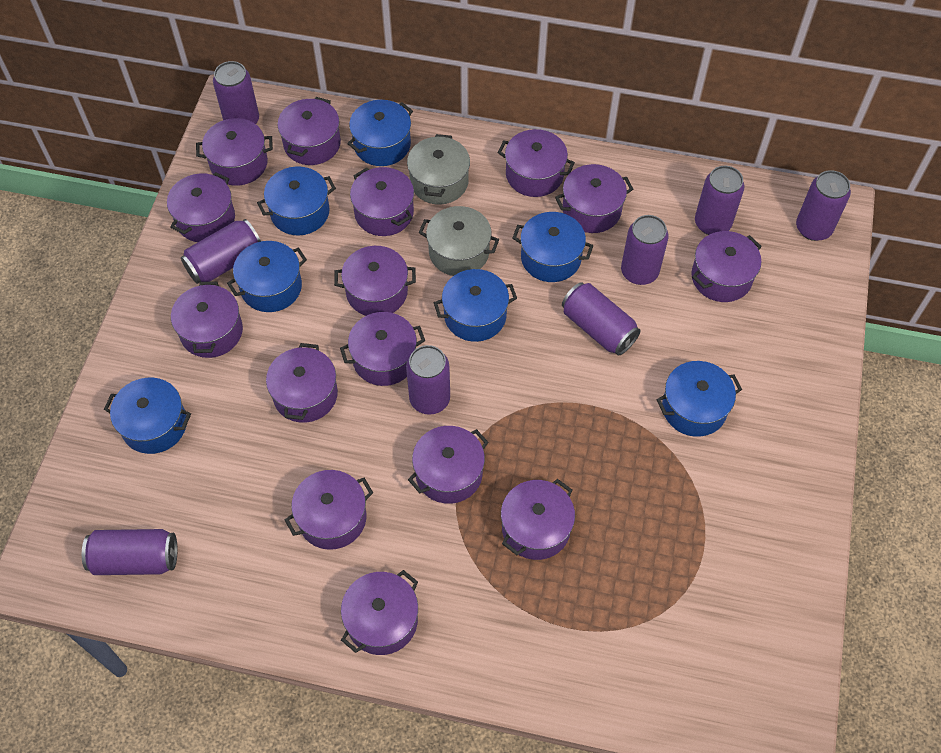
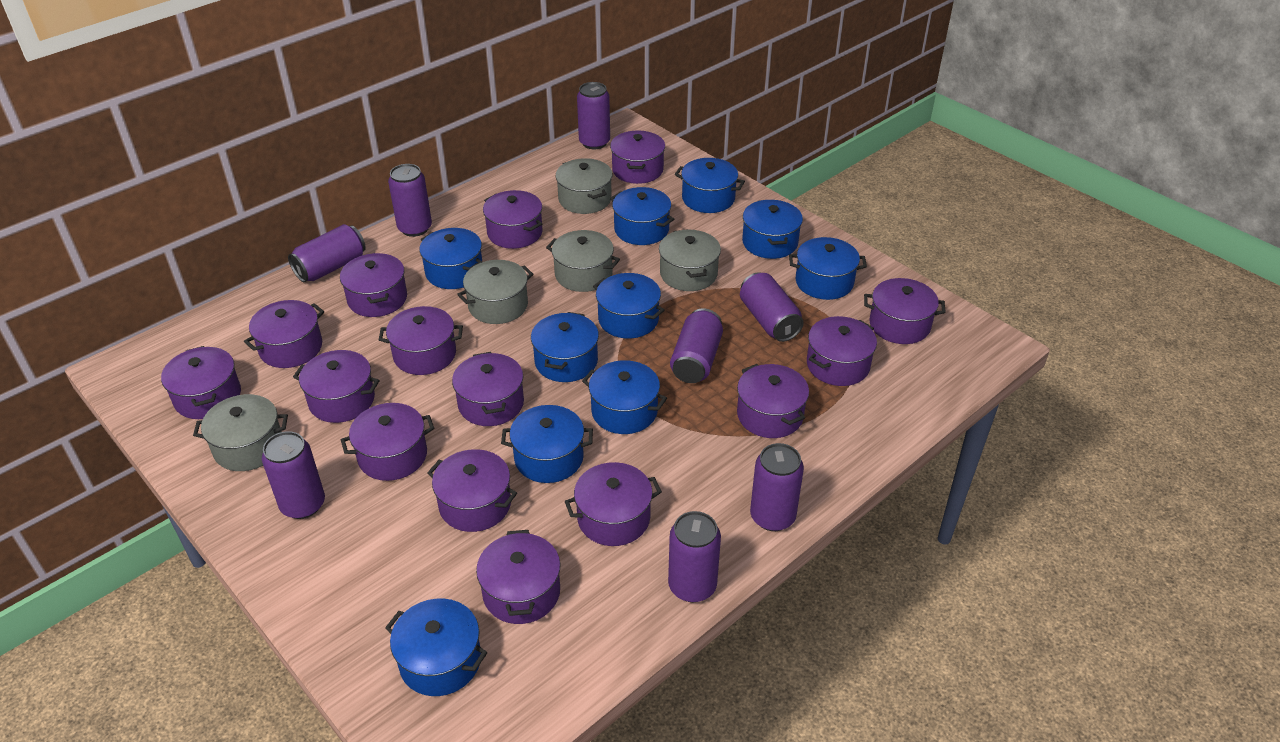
blue pot: [104,377,191,454] [227,241,307,312] [257,166,336,235] [347,100,413,166] [434,269,517,342] [512,212,593,282] [656,361,742,437] = 7 -> [385,598,487,696] [420,228,482,289] [501,405,593,483] [531,312,599,382] [582,360,667,434] [593,273,665,338] [610,187,674,245] [675,158,745,213] [742,200,803,259] [789,237,867,300] = 10
grey pot: [407,134,470,205] [419,206,499,276] = 2 -> [193,394,288,471] [457,260,533,324] [546,230,620,292] [555,158,613,214] [659,229,721,291] = 5

